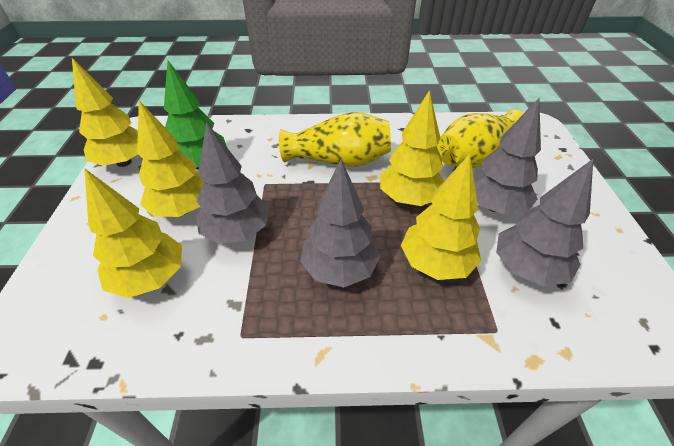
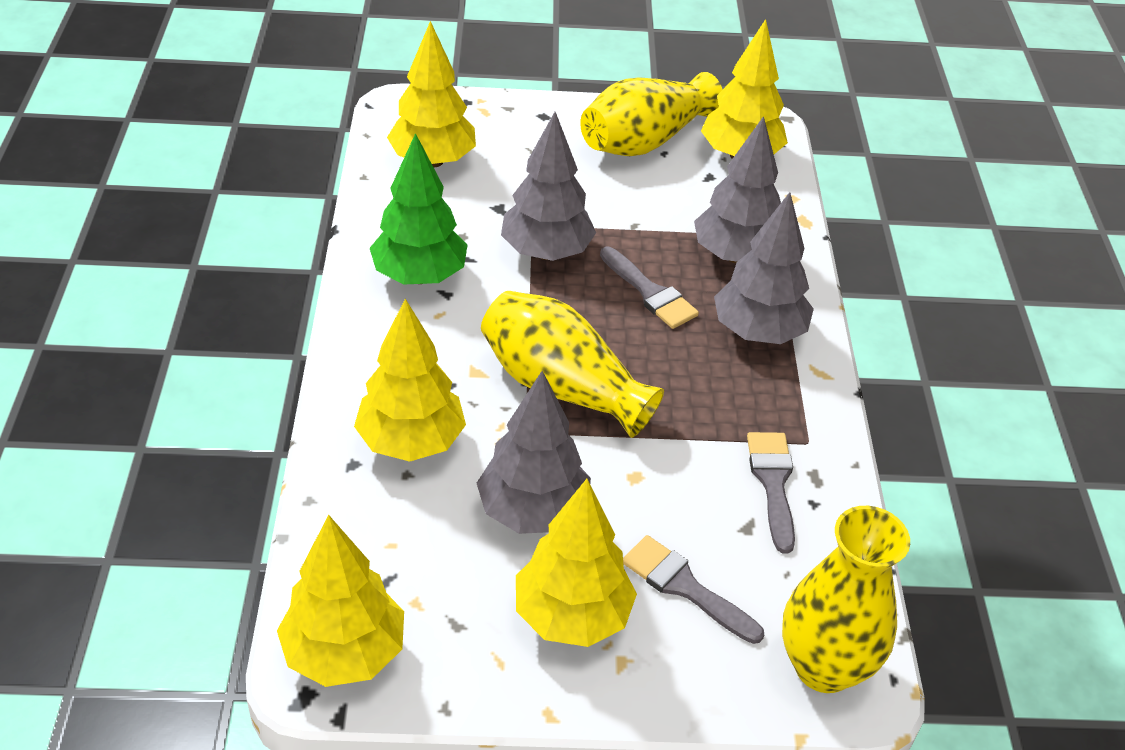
grey brush: none = 0 -> [600,246,699,329] [623,535,764,644] [747,432,795,554] = 3
yellow vase: [279,112,391,166] [437,110,524,168] = 2 -> [481,291,664,438] [580,72,723,156] [782,506,910,693] = 3

